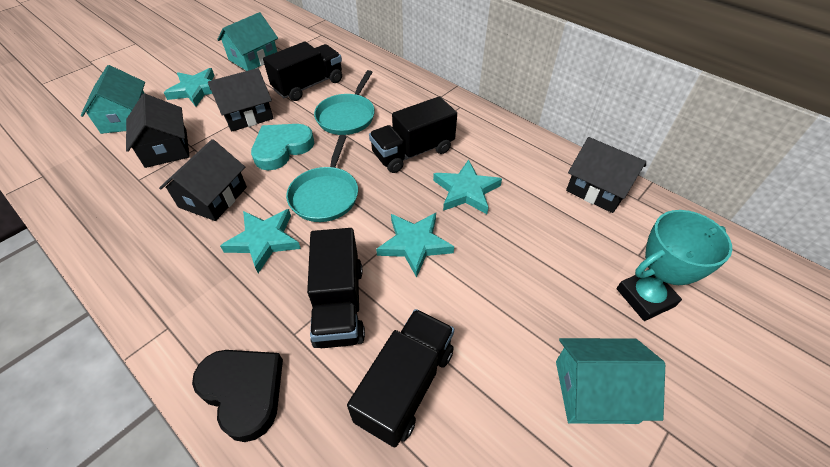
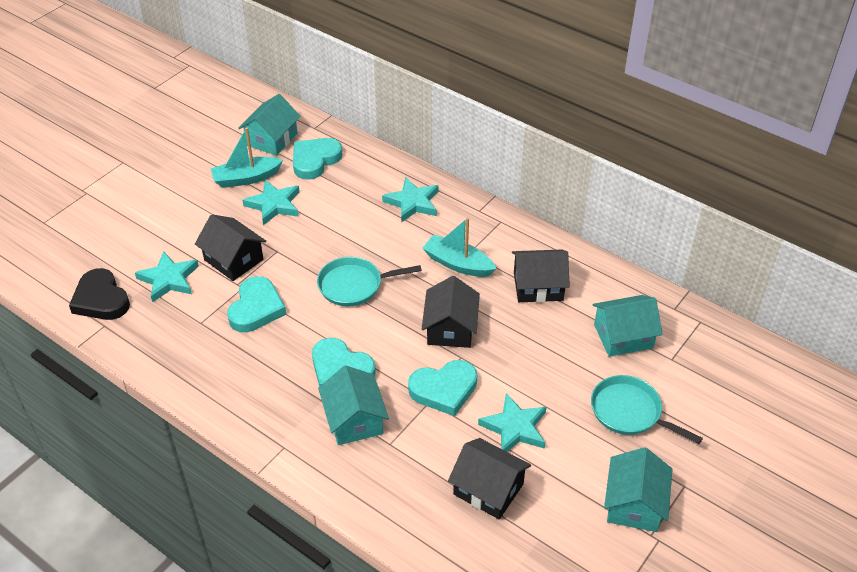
black truck: [263,42,342,101] [307,228,365,348] [347,309,454,447] [369,96,457,173] = 4 -> none = 0
turquoise boat: none = 0 -> [211,128,283,188] [423,217,497,277] = 2
turquoise heart: [251,124,314,170] = 1 -> [227,276,286,332] [293,138,342,180] [312,338,375,387] [408,360,477,416] = 4
turquoise house: [81,65,145,134] [217,12,278,71] [556,338,665,424] = 3 -> [238,94,301,156] [318,365,389,445] [593,295,663,357] [604,447,673,532] = 4
turquoise trophy: [617,210,732,321] = 1 -> none = 0

